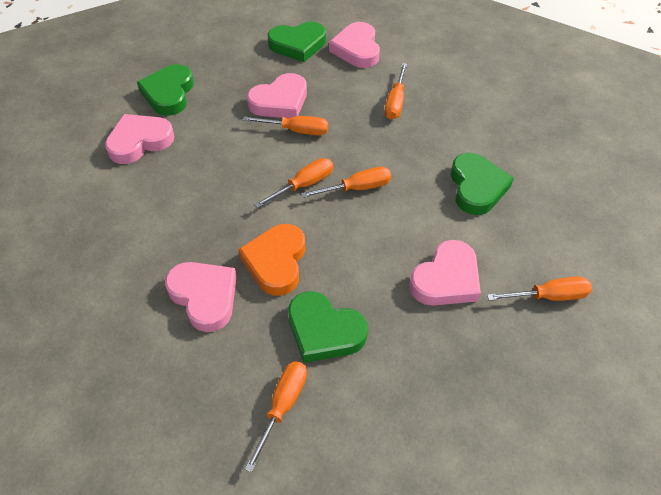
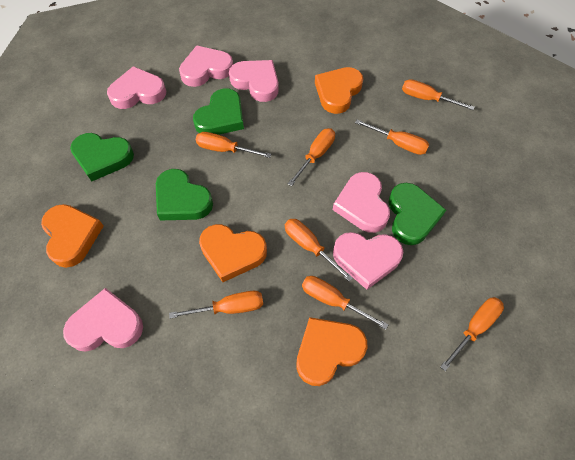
orange heart: [238,224,305,296] = 1 -> [41,204,104,268] [199,224,267,282] [296,317,368,386] [315,67,363,114] = 4
orange screwdriver: [243,116,328,135] [245,361,307,472] [254,158,333,208] [301,167,391,198] [385,63,407,120] [487,276,592,301] = 6 -> [169,291,263,319] [196,132,271,158] [285,219,353,282] [288,128,335,186] [302,276,389,330] [355,120,429,155] [402,79,474,110] [440,297,504,371] = 8
pink heart: [105,114,174,164] [165,262,237,332] [247,73,307,118] [329,22,380,68] [409,240,481,306] = 5 -> [63,288,143,352] [107,66,166,109] [179,46,233,87] [229,60,279,102] [333,172,390,233] [333,232,403,290] = 6

